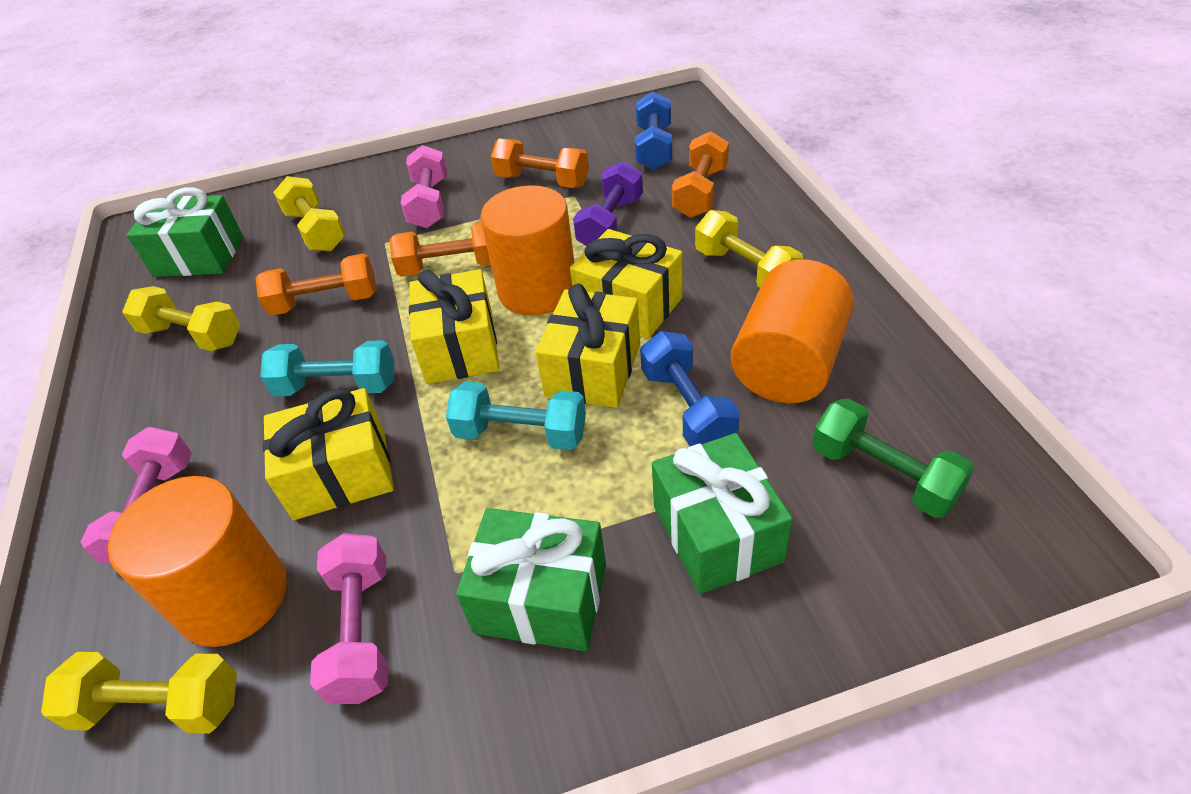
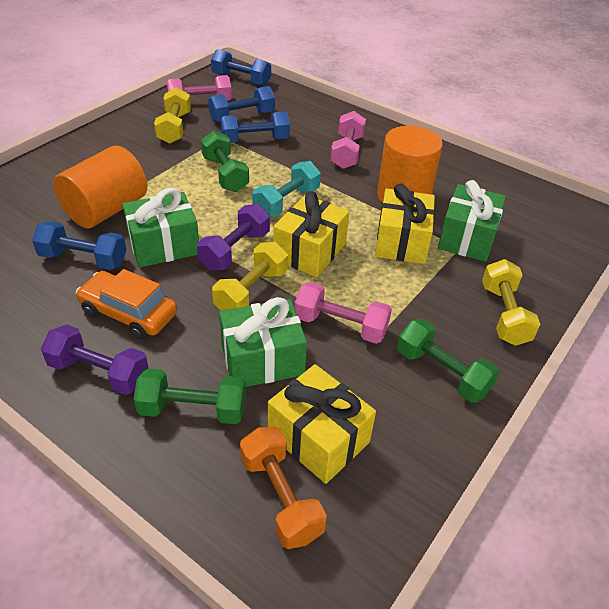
blue dumbbell: [635,91,672,170] [640,331,740,446] = 2 -> [32,221,126,270] [208,86,275,122] [211,49,271,86] [220,112,290,143] = 4
green dumbbell: [812,398,974,518] = 1 -> [134,369,246,424] [201,131,249,192] [397,319,499,403] = 3
orange car: none = 0 -> [76,269,177,340] = 1
orange cylinder: [108,476,287,647] [480,185,575,315] [731,259,854,403] = 3 -> [53,146,147,228] [377,126,443,203] = 2
orange dumbbell: [256,254,377,316] [390,222,491,277] [491,139,589,188] [672,131,729,218] = 4 -> [240,427,327,549] = 1
purple dumbbell: [573,161,643,246] = 1 -> [41,324,149,395] [197,204,270,271] = 2
turquoise dumbbell: [260,340,394,396] [446,381,586,450] = 2 -> [252,161,321,217] = 1
yellow dumbbell: [41,652,237,734] [122,286,240,351] [273,176,345,251] [695,210,803,288] = 4 -> [154,87,191,144] [212,242,288,311] [482,259,541,346] = 3
yellow gift: [263,388,394,520] [409,269,499,384] [535,284,640,408] [570,229,683,339] = 4 -> [268,364,376,484] [273,191,349,277] [375,184,435,264] = 3

